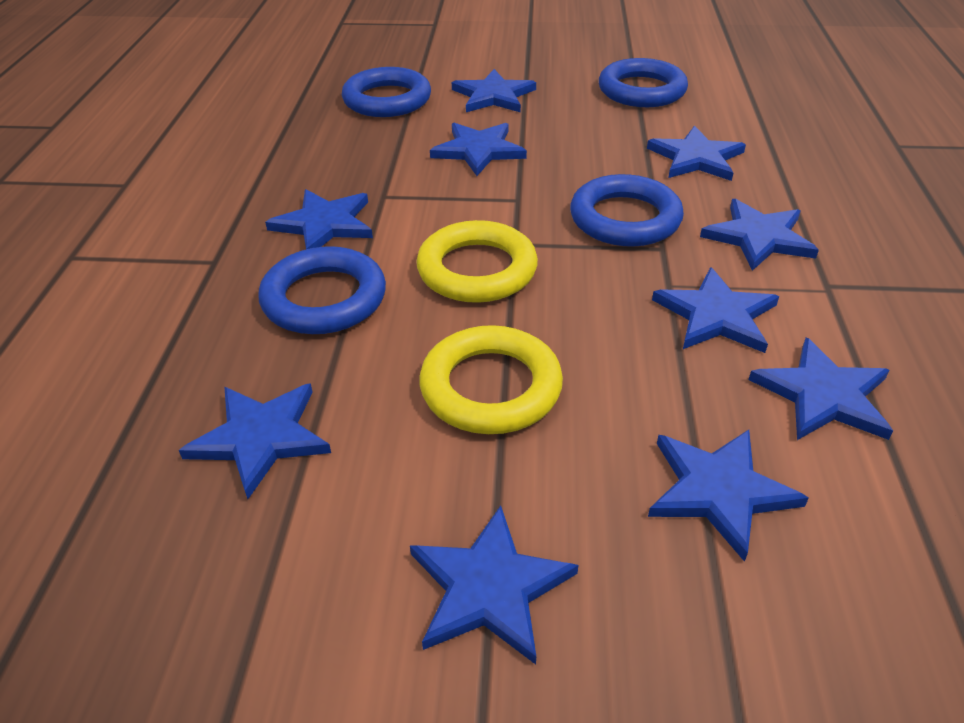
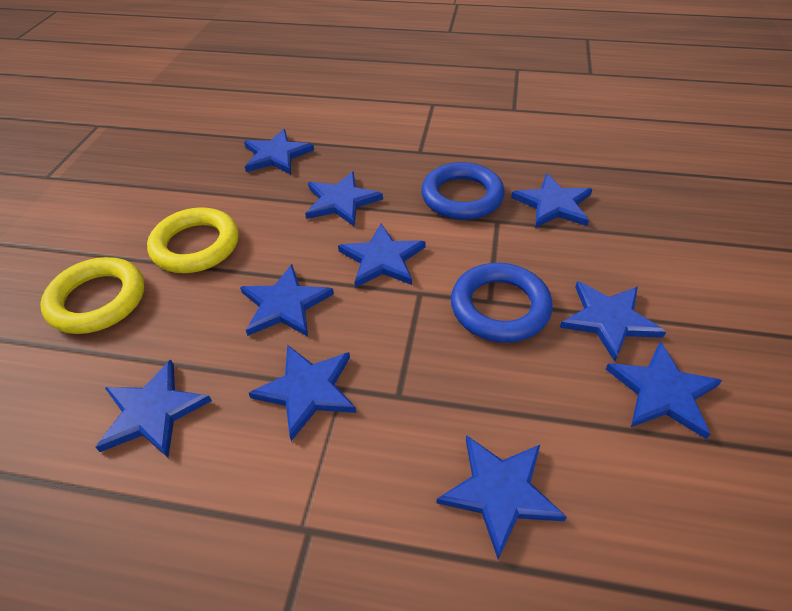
blue ring: [258,246,386,334] [342,67,431,117] [570,174,684,247] [599,58,688,107] = 4 -> [421,162,505,220] [451,263,553,343] = 2

